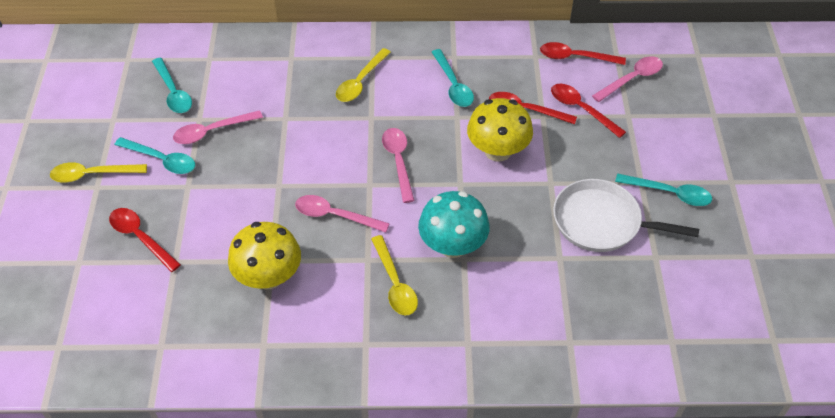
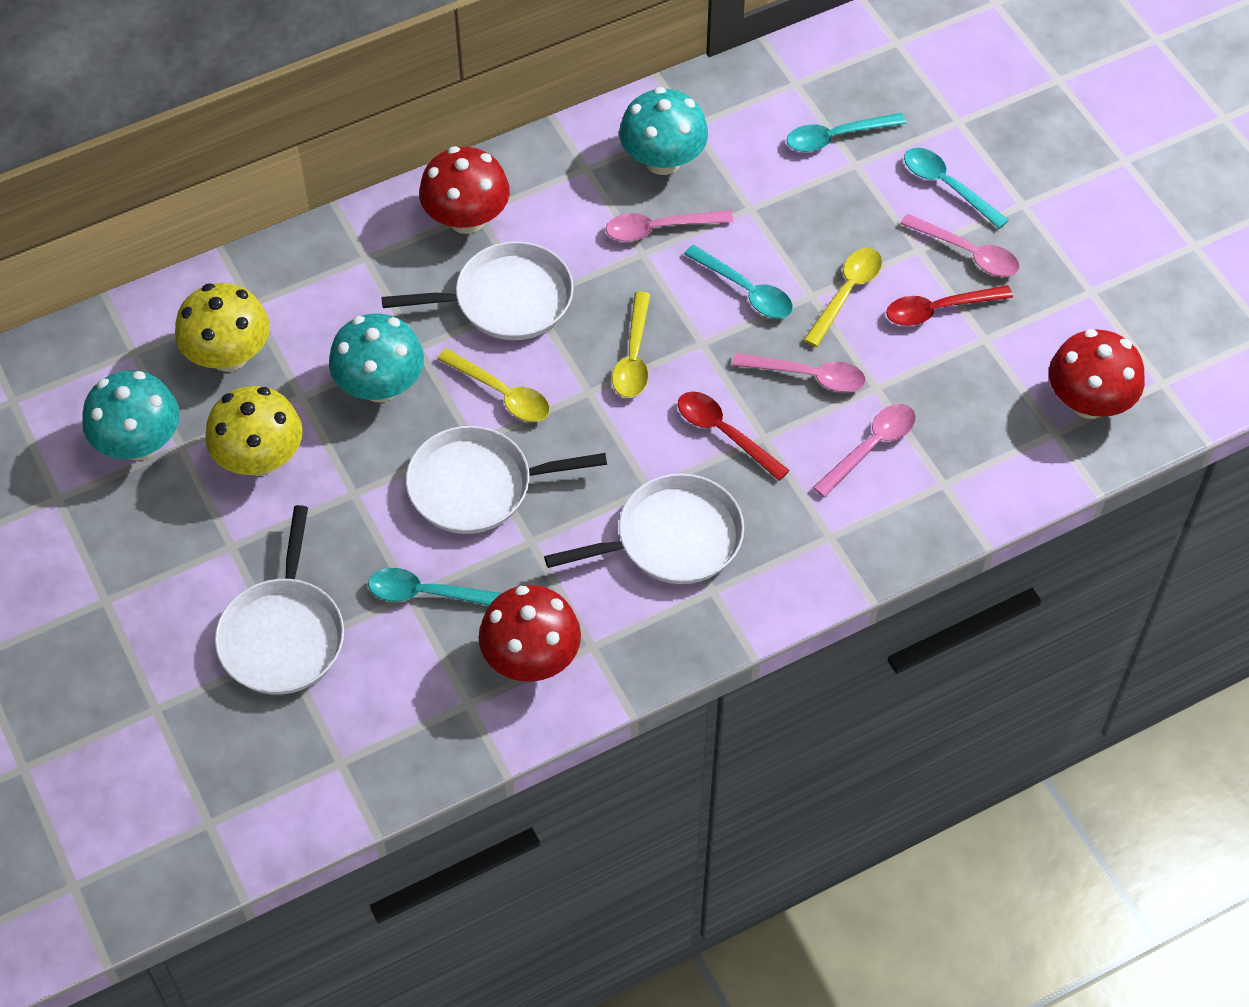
red mushroom: none = 0 -> [419,146,510,234] [479,585,581,682] [1049,329,1145,419] = 3
red spoon: [109,208,181,272] [489,92,577,124] [540,42,626,65] [551,84,626,138] = 4 -> [678,392,790,481] [886,285,1013,326] = 2
turquoise mushroom: [418,191,490,258] = 1 -> [82,371,180,460] [329,314,424,402] [619,87,708,175] = 3
white pan: [553,179,699,252] = 1 -> [215,505,344,695] [381,241,574,340] [406,426,607,534] [544,473,744,584] = 4

